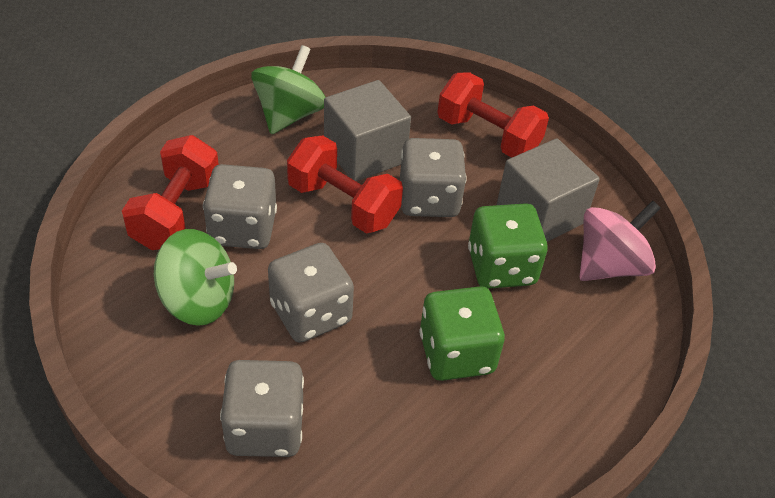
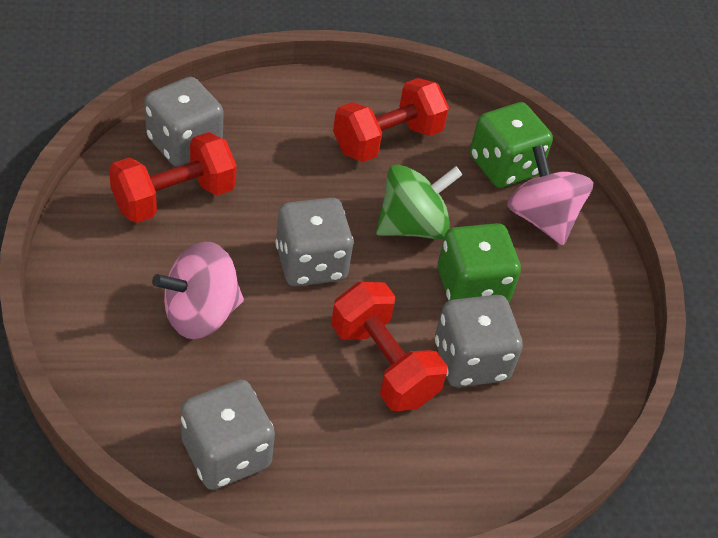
green spinning top: [154,229,237,326] [251,45,325,134] = 2 -> [376,164,463,239] = 1
grey cube: [324,80,411,181] [497,138,600,242] = 2 -> none = 0
pink spinning top: [579,201,661,281] = 1 -> [152,242,244,339] [507,145,593,245] = 2

